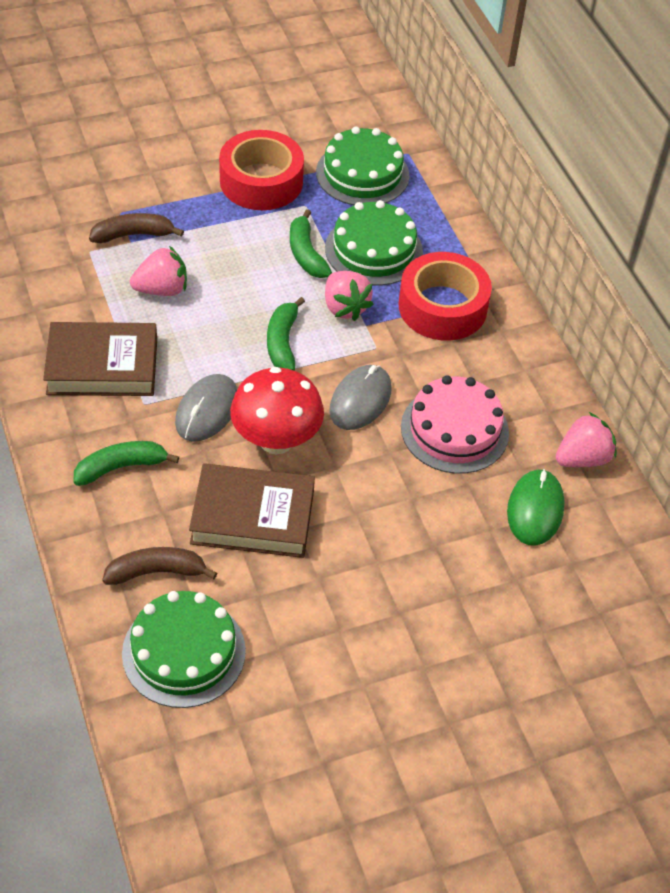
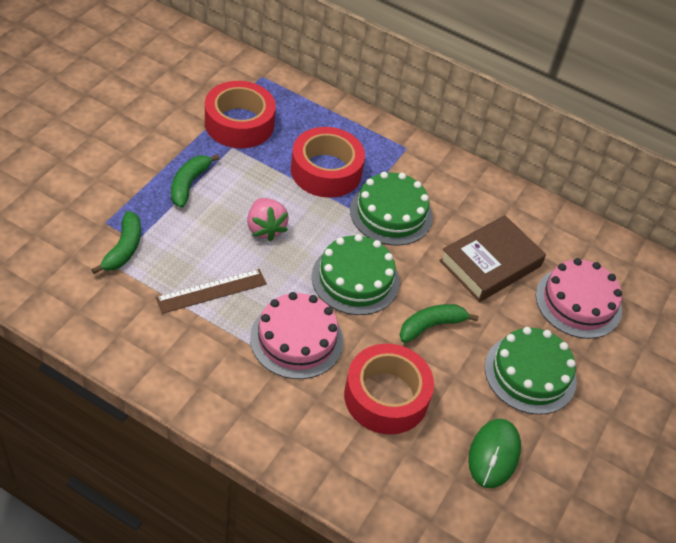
brown banana: [89,213,184,243] [102,547,217,585] = 2 -> none = 0
brown book: [43,322,157,396] [189,463,315,558] = 2 -> [439,215,546,302] = 1
brown ruler: none = 0 -> [156,269,267,314] = 1
grey mouse: [175,374,237,442] [329,365,392,430] = 2 -> none = 0
pink cake: [401,375,509,474] = 1 -> [250,292,344,379] [536,258,622,339] = 2
pink strawberry: [130,246,187,296] [325,271,374,321] [556,412,617,467] = 3 -> [247,198,289,242] = 1
red mushroom: [230,367,324,455] = 1 -> none = 0
red tape: [219,130,304,210] [398,252,492,341] = 2 -> [205,81,276,148] [291,127,365,198] [344,343,434,434] = 3

